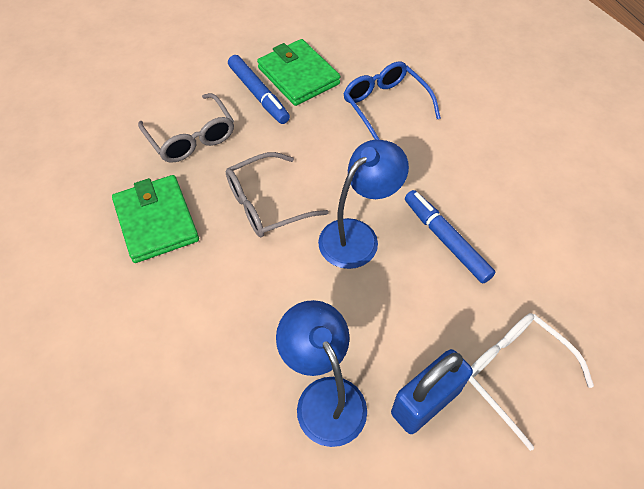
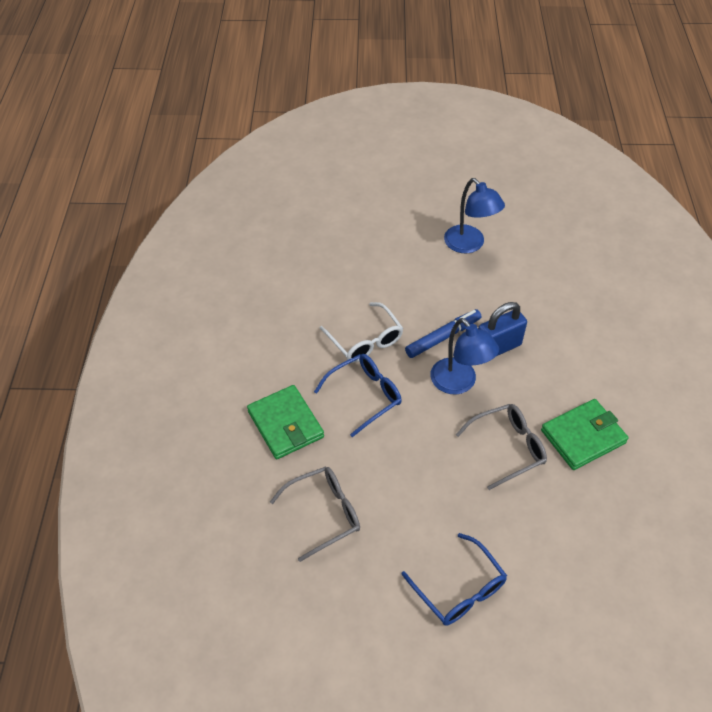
blue glasses: [343,62,441,140] = 1 -> [314,354,402,437] [401,533,507,626] = 2
blue marker: [228,55,290,124] [405,190,495,283] = 2 -> [405,309,481,358] = 1

